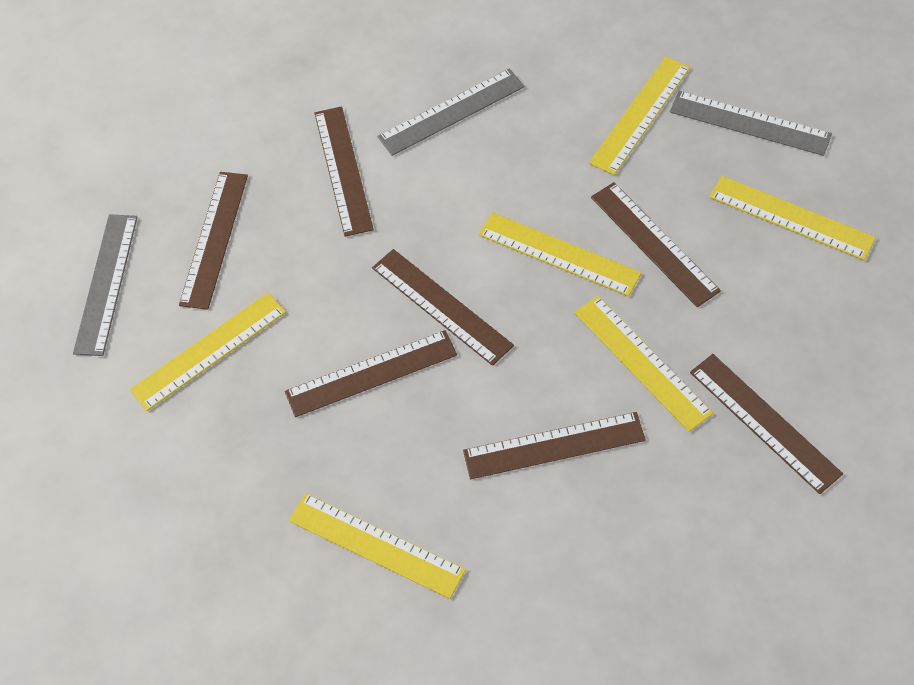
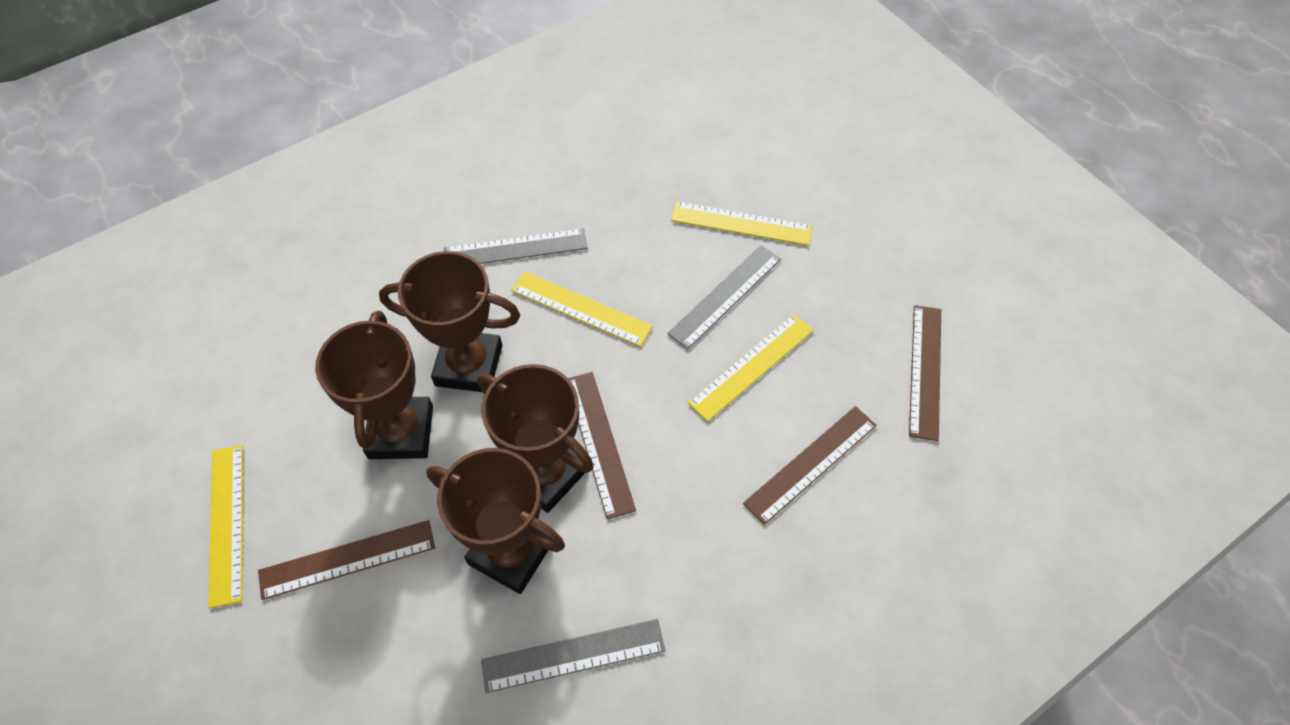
brown ruler: [179,172,248,310] [285,330,457,417] [315,106,374,237] [372,249,514,366] [463,412,646,479] [591,182,721,307] [690,354,843,494] = 7 -> [258,520,435,600] [568,372,636,519] [743,406,877,525] [909,305,941,441] = 4
brown trophy: none = 0 -> [315,311,433,459] [379,251,520,392] [426,448,565,594] [477,364,594,513] = 4
yellow ruler: [130,292,286,411] [289,493,466,599] [479,212,642,296] [574,296,713,432] [589,57,690,175] [709,176,876,260] = 6 -> [208,445,243,608] [511,271,653,347] [671,201,812,246] [688,314,814,422] = 4

